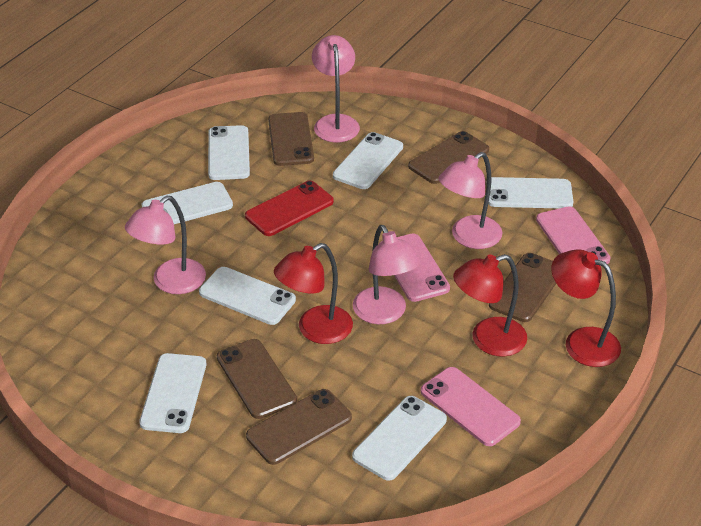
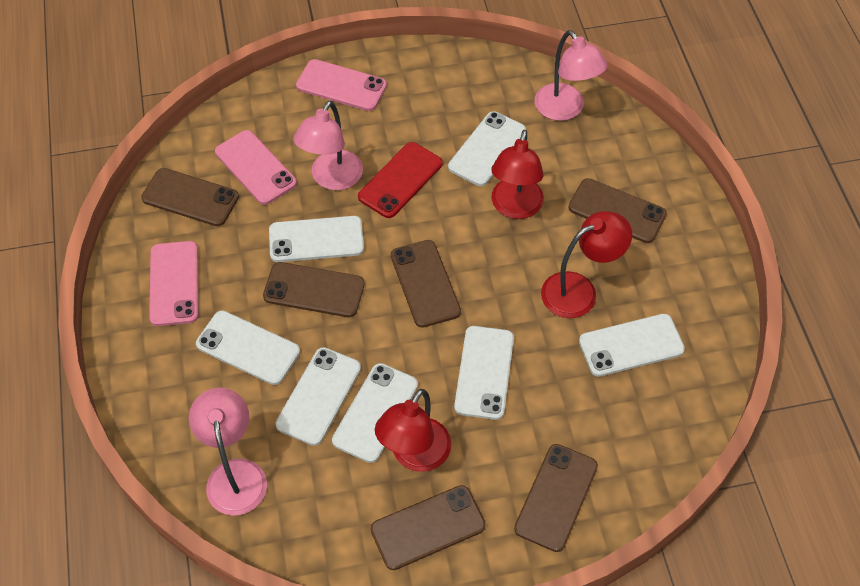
brown phone: [217,339,297,419] [246,389,352,465] [268,112,314,166] [408,131,489,184] [489,253,556,322] = 5 -> [141,168,239,226] [263,262,365,317] [371,485,485,570] [391,240,461,328] [514,444,598,552] [568,178,667,243] = 6
pink lamp: [125,195,206,294] [312,35,360,142] [353,225,421,324] [438,152,502,249] = 4 -> [189,388,267,516] [293,101,363,190] [534,30,608,121] = 3

